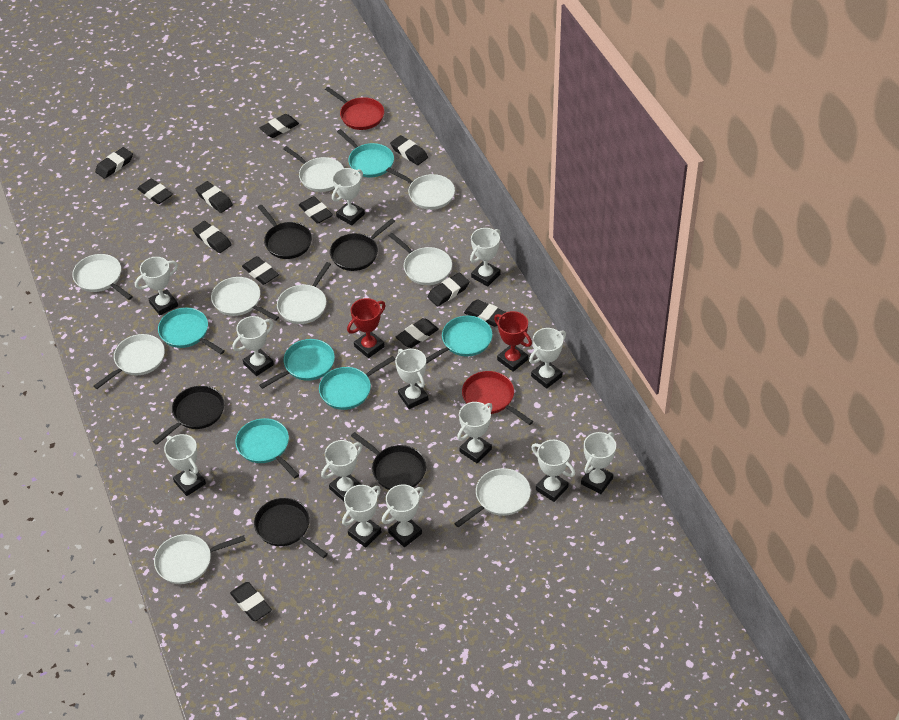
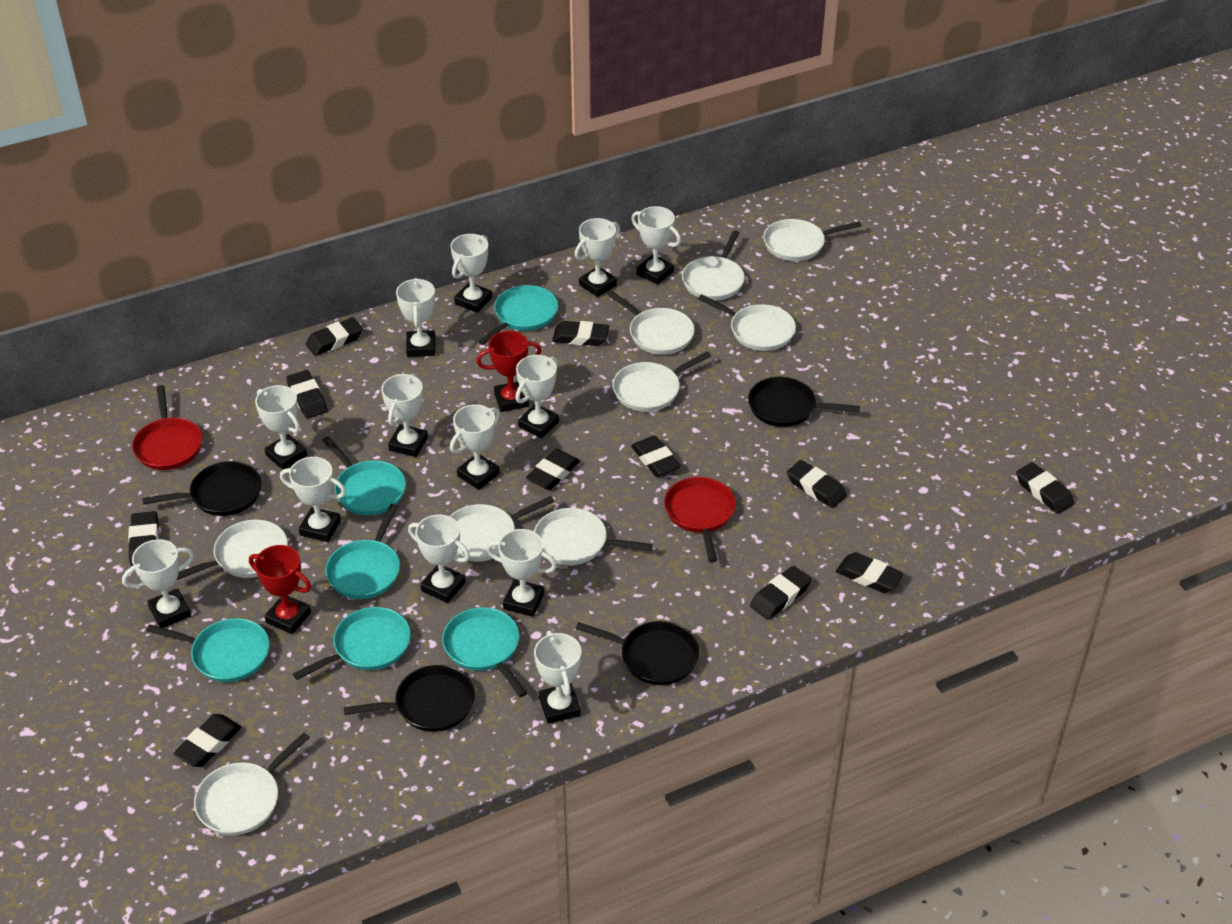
black eraser: [95,147,133,179] [137,179,173,204] [193,221,232,253] [196,181,233,213] [230,582,272,621] [242,256,279,285] [260,114,299,138] [299,196,333,224] [390,135,428,165] [396,318,439,348] [428,273,470,306] [464,300,506,327] = 12 -> [128,511,159,566] [173,714,242,767] [286,370,328,419] [306,317,363,356] [526,449,580,490] [552,321,609,346] [631,436,681,477] [750,566,811,620] [786,460,847,508] [836,552,904,593] [1016,462,1074,514] = 11
black pan: [153,386,224,445] [254,498,328,558] [258,205,312,259] [330,218,395,271] [351,432,426,490] = 5 -> [142,461,262,516] [344,665,475,732] [576,621,699,685] [748,377,860,427] = 4

